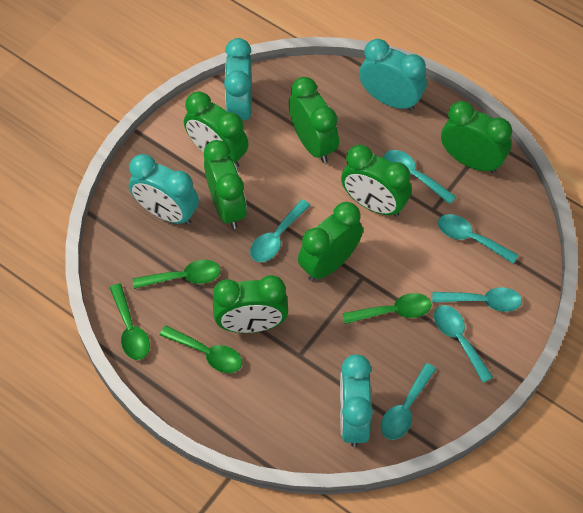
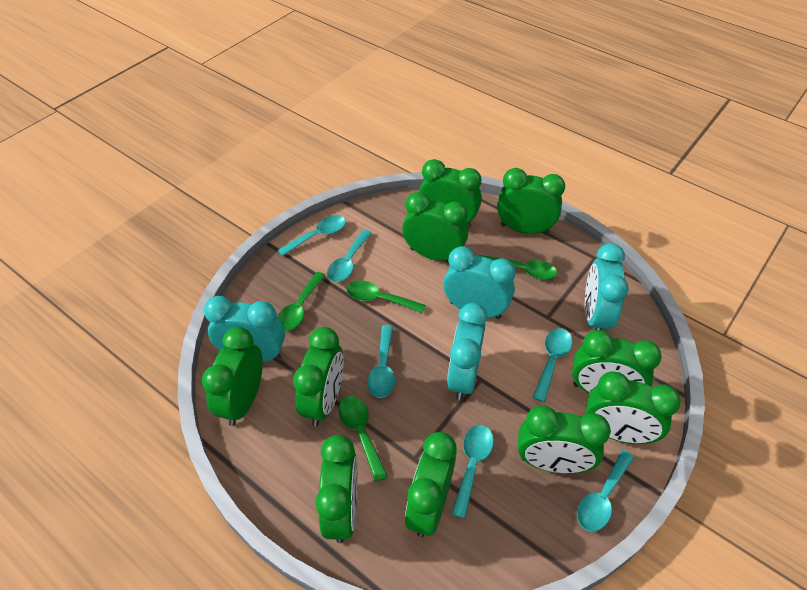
green clock: [184,92,248,168] [204,140,247,229] [213,275,288,333] [289,77,339,163] [298,202,363,281] [341,145,412,217] [441,101,512,173] = 7 -> [202,327,263,426] [293,327,344,426] [316,435,358,543] [402,192,468,261] [405,432,456,537] [419,159,482,228] [497,168,565,234] [518,405,611,474] [572,330,662,394] [586,371,681,444] = 10

